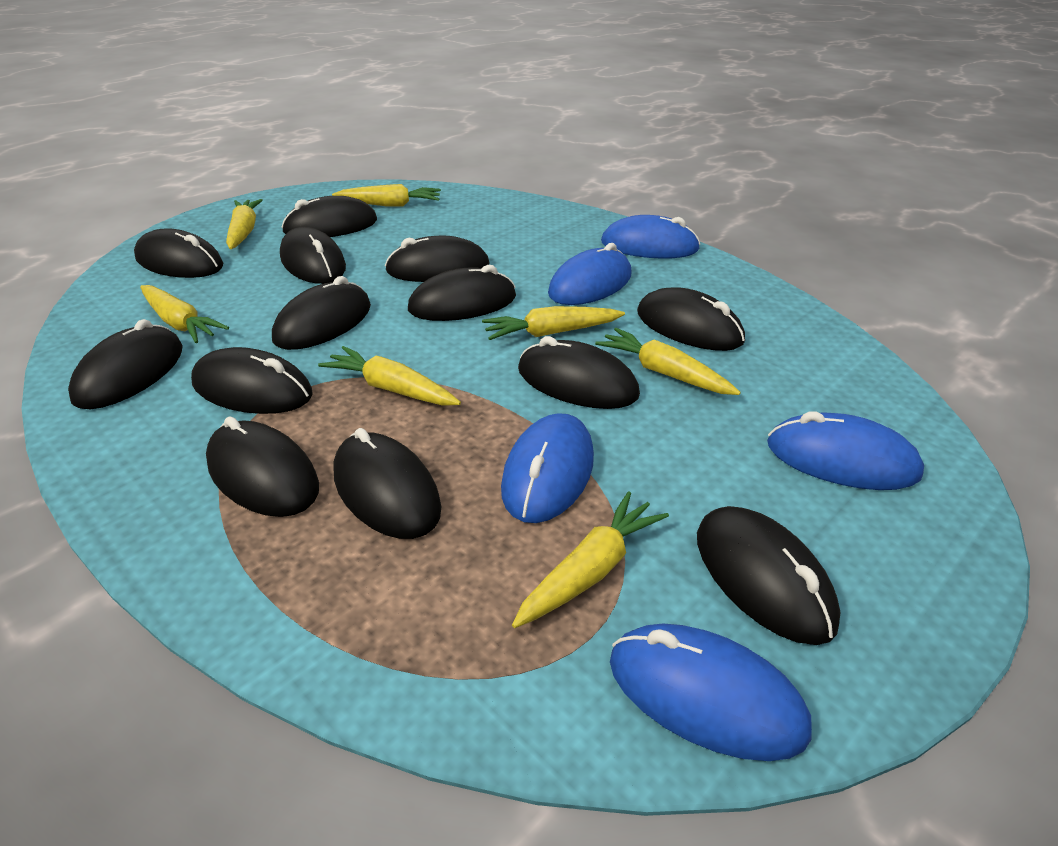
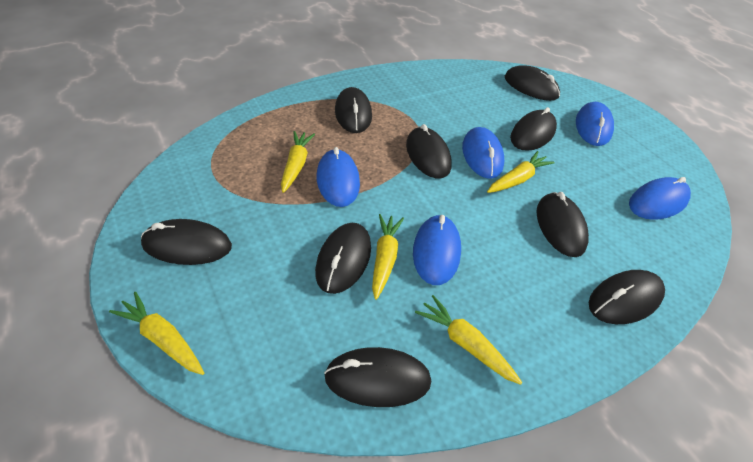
black mouse: [68,319,183,409] [134,228,223,278] [191,347,313,414] [206,416,319,517] [272,276,371,350] [280,227,346,284] [281,196,377,237] [333,428,441,539] [385,236,490,282] [408,265,516,321] [518,336,640,409] [637,287,745,351] [697,506,840,645] = 13 -> [141,219,232,265] [315,223,371,294] [324,347,431,407] [335,87,372,133] [406,124,452,178] [505,65,560,101] [510,107,557,151] [536,192,589,257] [589,270,665,324] = 9
yellow carrot: [140,285,229,343] [226,199,263,249] [318,346,461,406] [332,184,441,206] [482,306,625,340] [512,491,669,628] [595,328,741,395] = 7 -> [109,292,204,375] [281,131,315,193] [372,214,404,300] [415,295,522,385] [487,151,555,193] = 5

